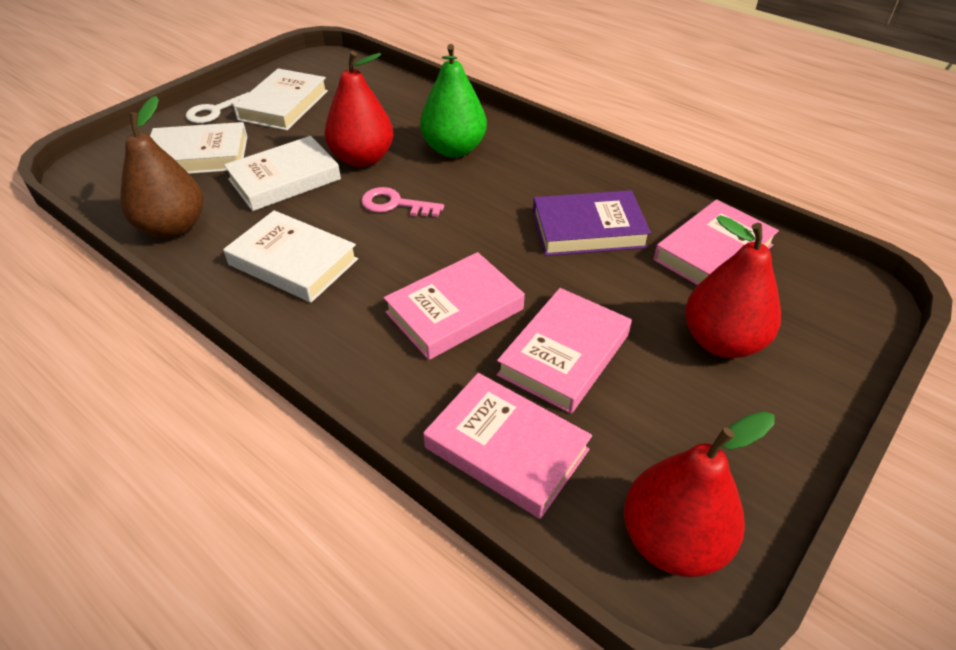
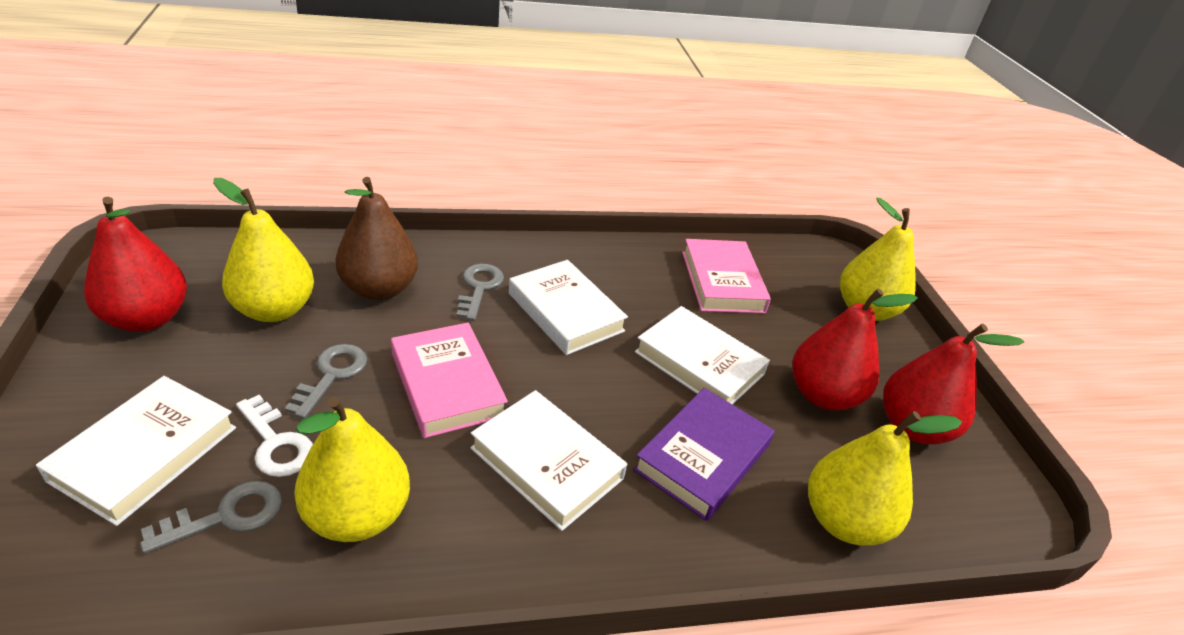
green pear: [420,44,487,158] = 1 -> none = 0
grey key: none = 0 -> [140,481,282,554] [285,344,367,419] [456,264,504,321] = 3
pink book: [384,252,525,360] [423,373,592,519] [497,288,632,414] [653,199,779,285] = 4 -> [391,322,508,438] [682,239,771,313] = 2
pink key: [361,187,444,217] = 1 -> none = 0
yellow pear: none = 0 -> [213,178,314,322] [294,397,410,542] [808,411,962,546] [840,198,916,321] = 4

